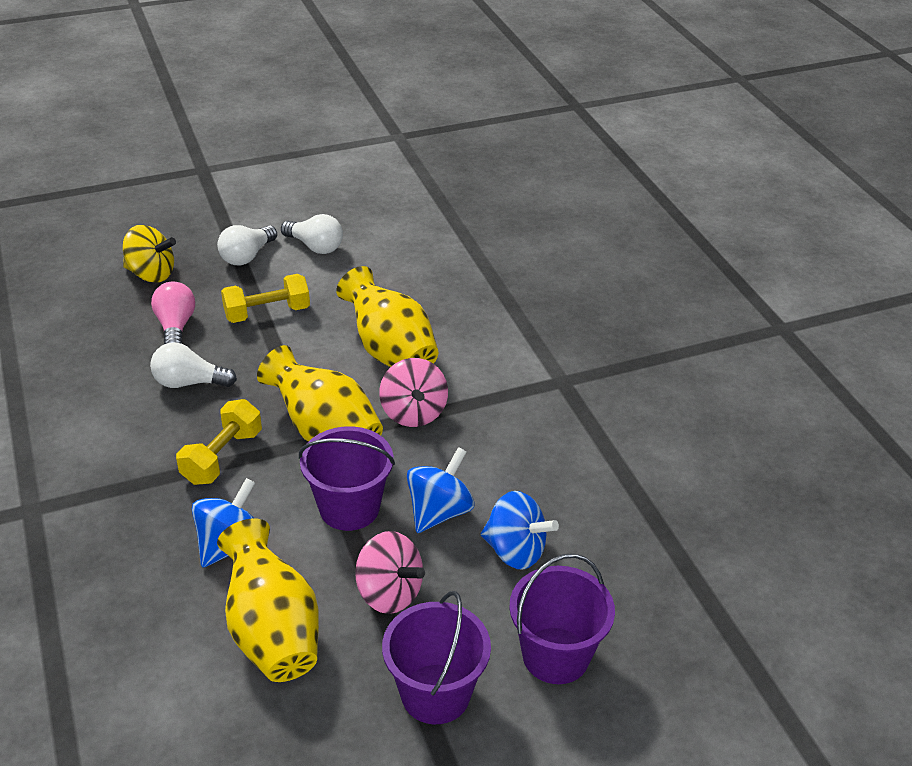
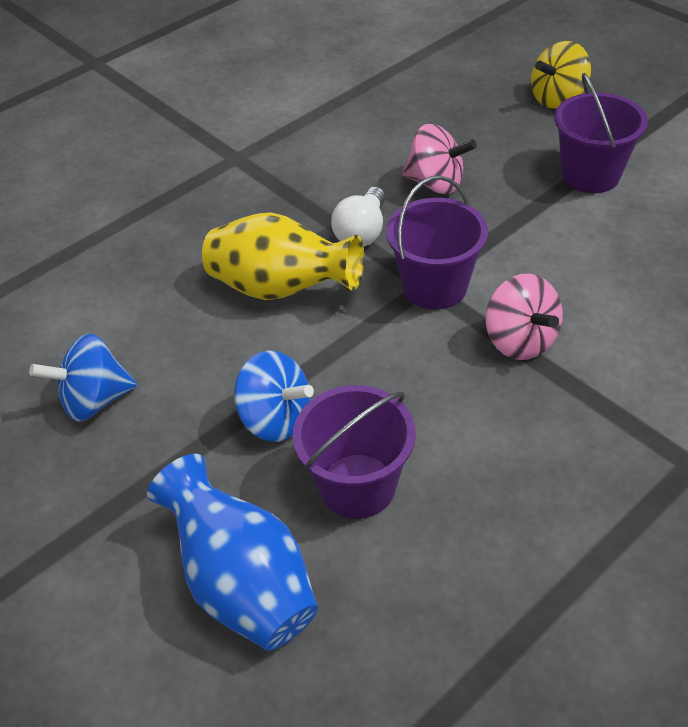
blue spinning top: [192,478,255,568] [407,447,475,533] [481,491,559,570] = 3 -> [29,334,137,422] [234,350,314,442] = 2
blue vase: none = 0 -> [147,454,318,651] = 1
pink light bulb: [151,282,195,344] = 1 -> none = 0
white light bulb: [150,342,237,388] [217,225,277,266] [281,214,343,254] = 3 -> [331,187,385,247] = 1
yellow dumbbell: [176,399,262,485] [221,274,310,323] = 2 -> none = 0
yellow vase: [217,519,319,682] [257,345,383,442] [336,266,438,367] = 3 -> [202,213,364,300] = 1

